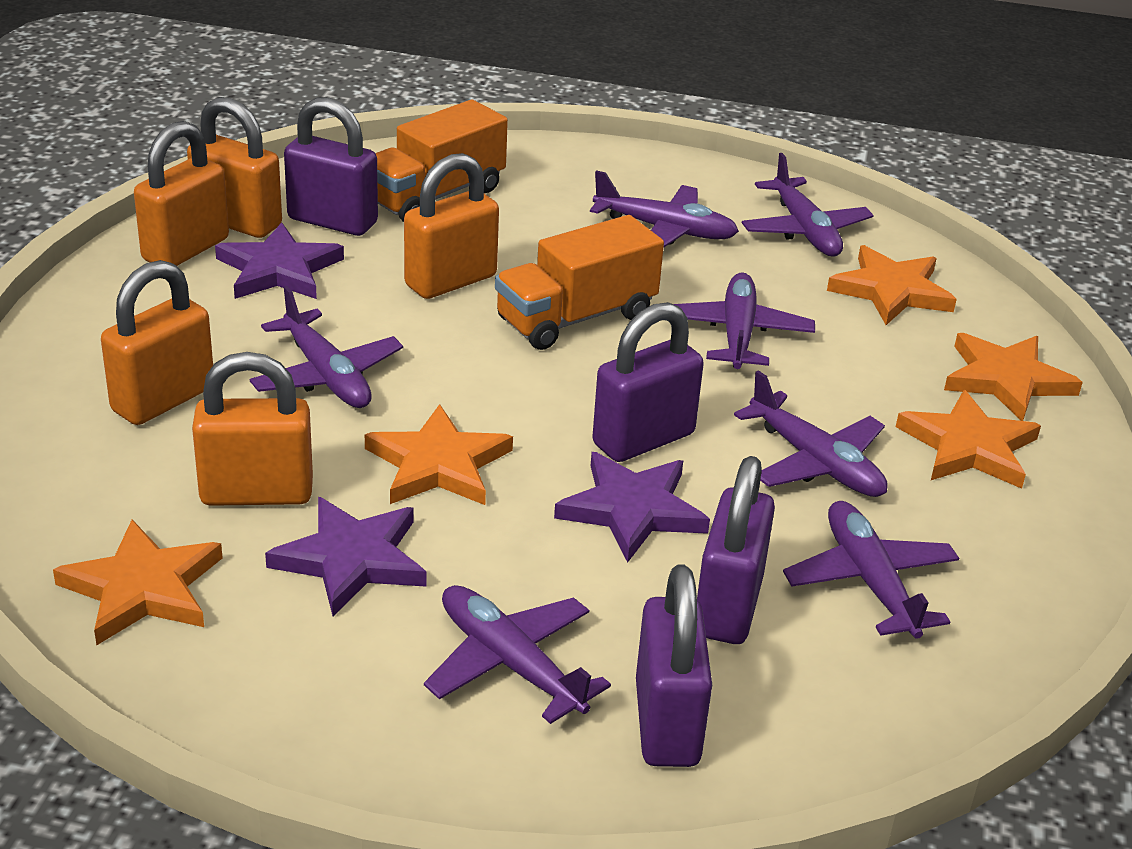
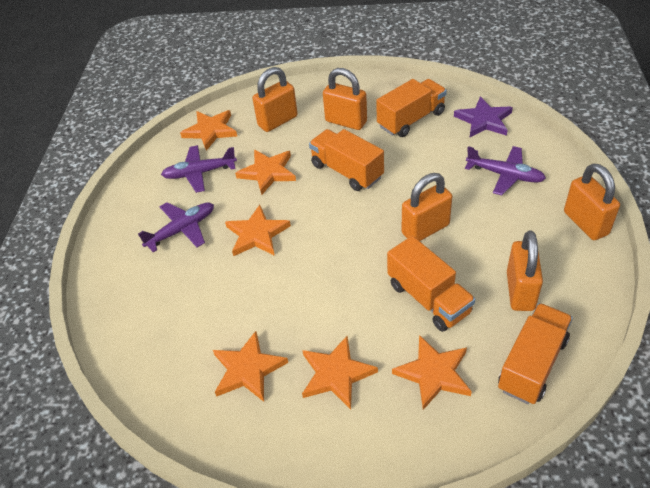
orange star: [53,520,223,645] [365,404,513,505] [827,245,957,325] [896,390,1041,489] [944,333,1083,421] = 5 -> [180,110,237,151] [213,331,288,402] [225,205,291,256] [235,150,296,195] [302,336,378,409] [392,335,472,410] = 6
orange truck: [376,100,508,222] [495,215,664,350] = 2 -> [309,129,384,191] [376,79,447,137] [387,236,475,332] [498,303,573,404] = 4
purple padlock: [284,97,378,236] [592,302,704,462] [636,564,712,767] [697,456,775,644] = 4 -> none = 0
purple plane: [250,286,403,408] [424,585,611,724] [590,170,739,247] [674,272,815,369] [734,370,888,497] [742,153,874,257] [783,501,959,639] = 7 -> [138,202,214,252] [161,145,237,193] [465,146,546,195] = 3
purple star: [215,222,344,299] [265,497,426,617] [554,452,710,563] = 3 -> [454,96,513,137] = 1

